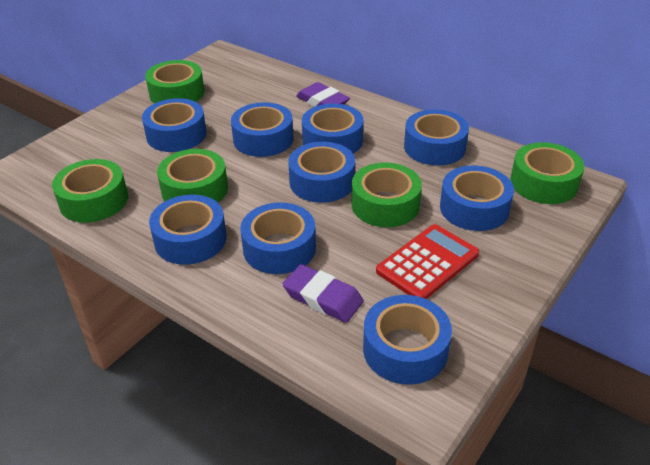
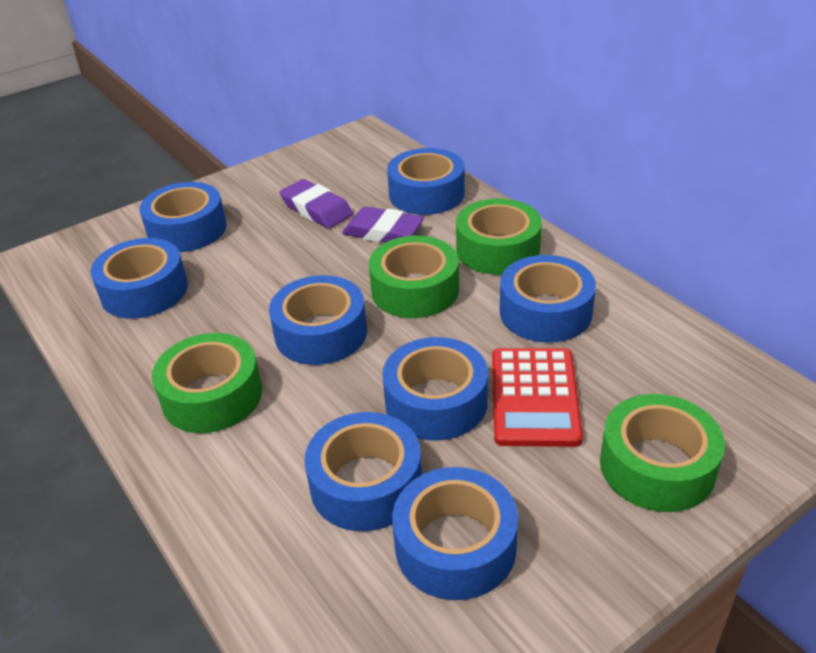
blue tape: [142,98,207,152] [149,195,227,265] [231,102,294,157] [240,203,316,274] [288,142,355,203] [302,103,363,153] [363,295,452,385] [404,109,469,166] [440,165,514,231] = 9 -> [91,238,188,319] [140,182,226,252] [269,275,367,365] [305,412,422,531] [382,337,488,441] [387,148,465,215] [392,467,518,600] [500,255,596,343] = 8
green tape: [52,159,128,223] [145,60,205,104] [157,149,228,202] [352,162,422,227] [510,142,584,204] = 5 -> [152,333,262,433] [369,236,459,318] [456,198,542,275] [600,394,725,512] = 4

